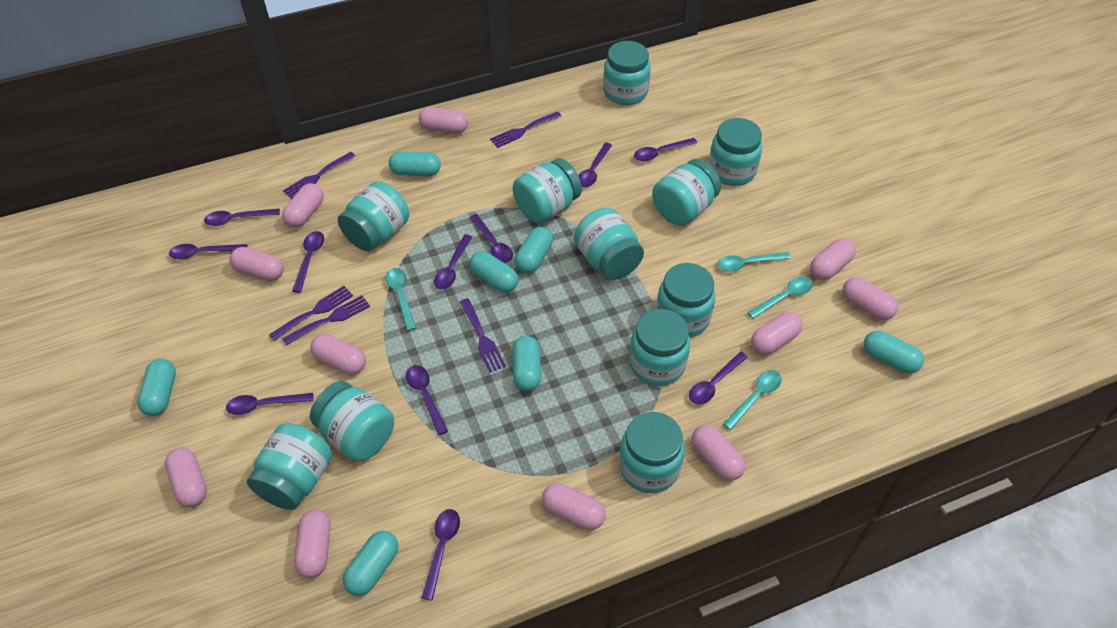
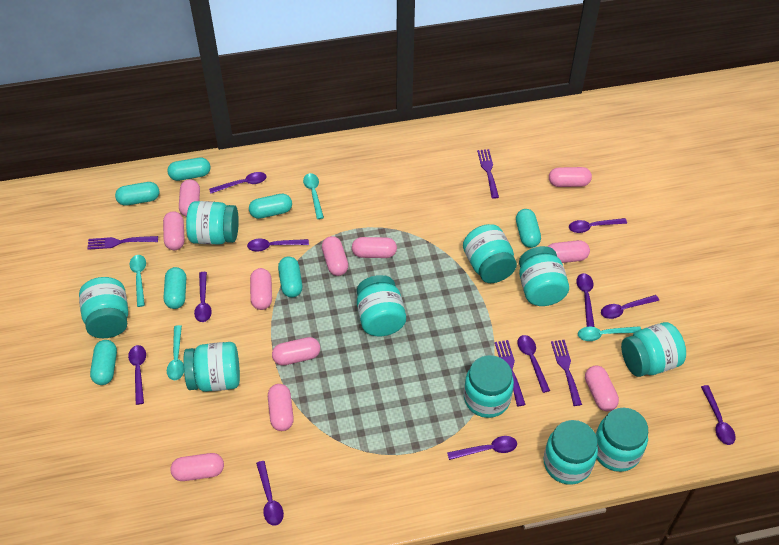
purple fork: [269,286,353,341] [282,295,370,346] [283,152,356,199] [460,298,506,372] [490,111,562,148] = 5 -> [87,236,158,250] [477,149,499,199] [495,340,526,406] [551,340,582,406] = 4
turquoise jar: [247,423,332,510] [310,381,394,462] [338,181,409,251] [513,158,582,223] [574,208,644,280] [603,41,650,105] [619,412,685,493] [629,309,690,386] [652,159,721,226] [656,263,715,337] [709,118,762,186] = 11 -> [79,277,128,338] [183,342,240,392] [186,201,239,245] [357,275,406,337] [463,224,517,283] [464,355,514,418] [519,246,569,306] [544,420,598,485] [596,407,648,472] [621,322,686,377] = 10

